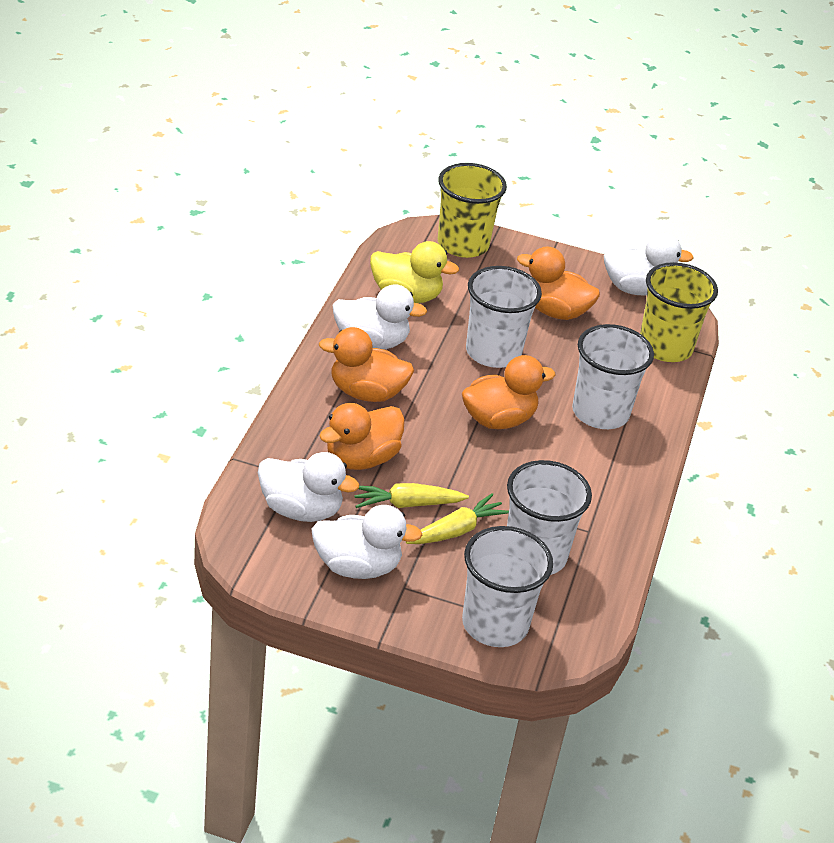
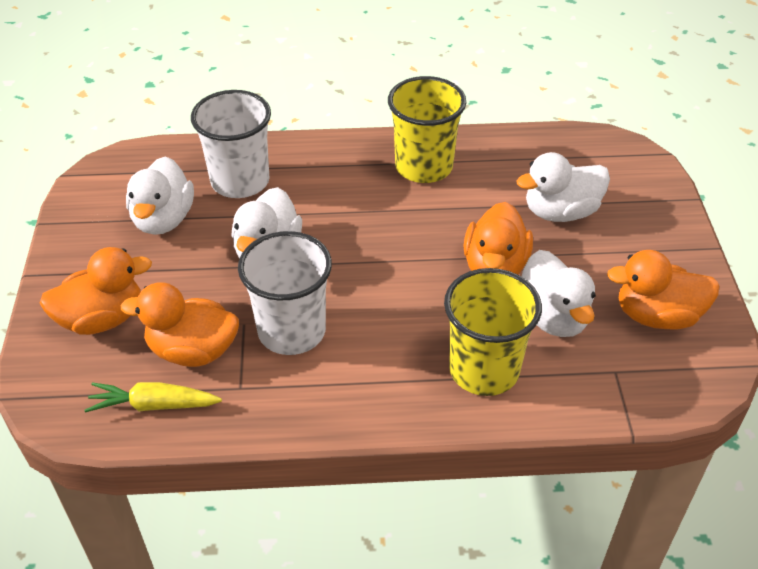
white cup: [462,526,553,647] [466,266,542,368] [507,460,592,575] [572,324,654,429] = 4 -> [191,90,271,198] [238,231,332,355] = 2
yellow carrot: [354,483,469,508] [406,493,509,544] = 2 -> [85,382,222,412] = 1
yellow duck: [370,241,459,303] = 1 -> none = 0

